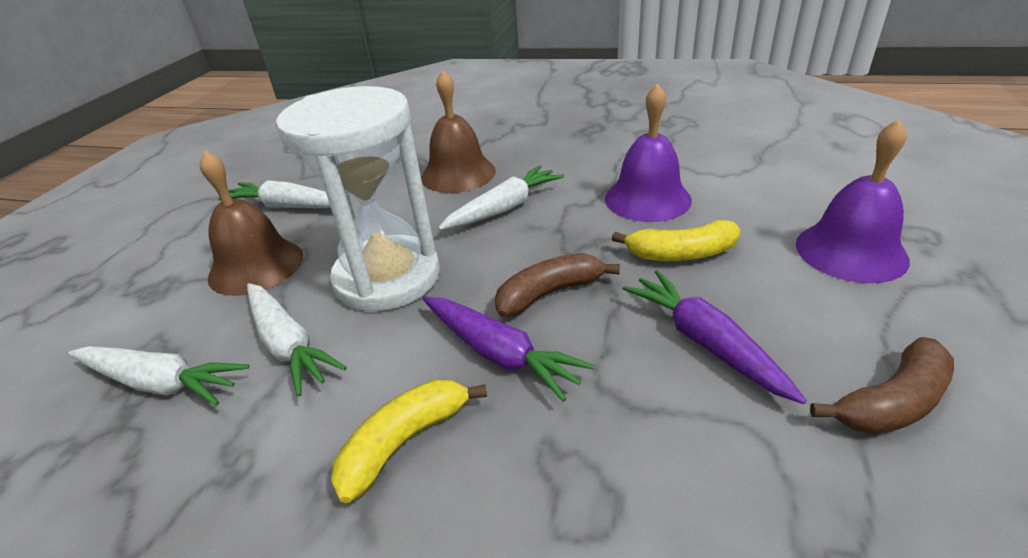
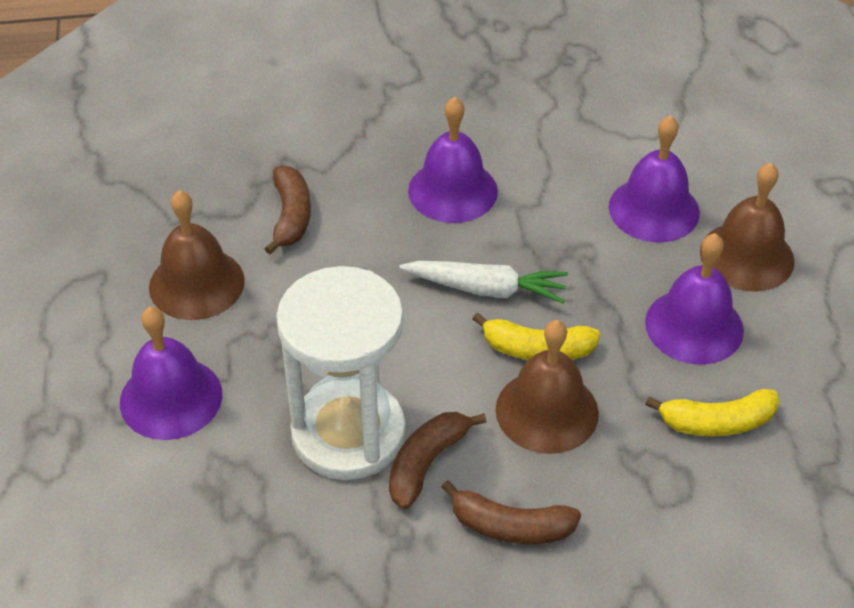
brown banana: [495,253,620,317] [810,337,954,434] = 2 -> [265,165,311,254] [389,412,486,509] [441,480,581,544] = 3
brown bell: [200,150,303,296] [421,71,496,193] = 2 -> [149,190,245,320] [496,320,599,454] [700,163,795,291] = 3
purple bell: [605,83,692,222] [796,119,910,283] = 2 -> [120,307,222,440] [408,97,498,223] [609,115,700,243] [645,233,744,365] = 4
purple carrot: [423,297,595,402] [623,270,807,404] = 2 -> none = 0
white carrot: [68,346,249,406] [218,180,331,208] [247,283,347,397] [438,165,564,230] = 4 -> [399,261,568,303] = 1

